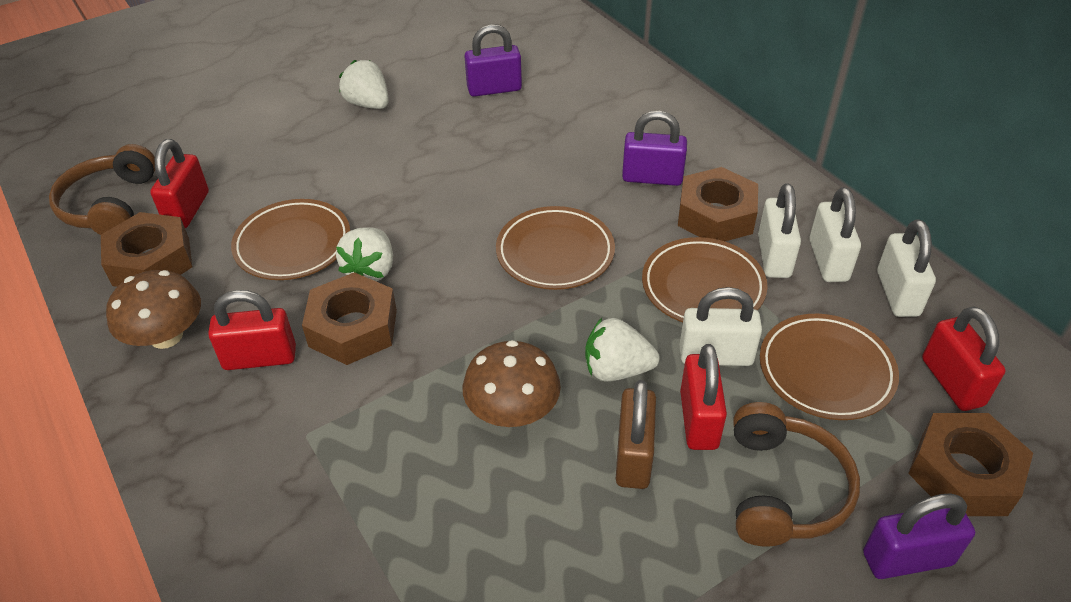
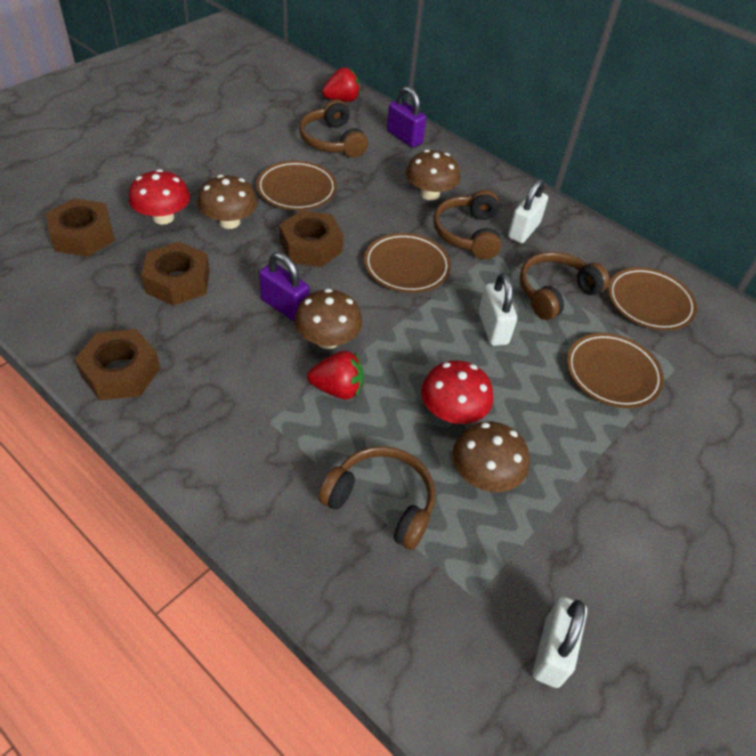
brown headphones: [49,144,155,235] [733,402,860,547] = 2 -> [299,99,368,158] [318,446,435,550] [433,190,501,259] [520,252,610,320] = 4
brown mushroom: [106,270,201,349] [463,340,561,427] = 2 -> [198,175,258,229] [294,289,362,349] [406,150,460,200] [452,421,529,492] = 4
brown padlock: [616,380,656,489] = 1 -> none = 0
purple padlock: [464,24,522,97] [622,110,687,186] [863,493,975,579] = 3 -> [259,252,309,321] [387,86,426,147] = 2
red mushroom: none = 0 -> [129,169,190,225] [421,360,493,424] = 2
red padlock: [150,139,209,228] [208,290,296,370] [680,344,727,450] [922,306,1005,411] = 4 -> none = 0
red strawberry: none = 0 -> [307,351,364,400] [322,67,360,102] = 2
white padlock: [679,287,762,366] [758,184,801,278] [809,187,861,282] [877,219,936,317] = 4 -> [479,273,517,346] [508,179,548,243] [533,597,587,688] = 3
white strawberry: [336,227,393,281] [339,60,389,109] [585,318,660,382] = 3 -> none = 0

